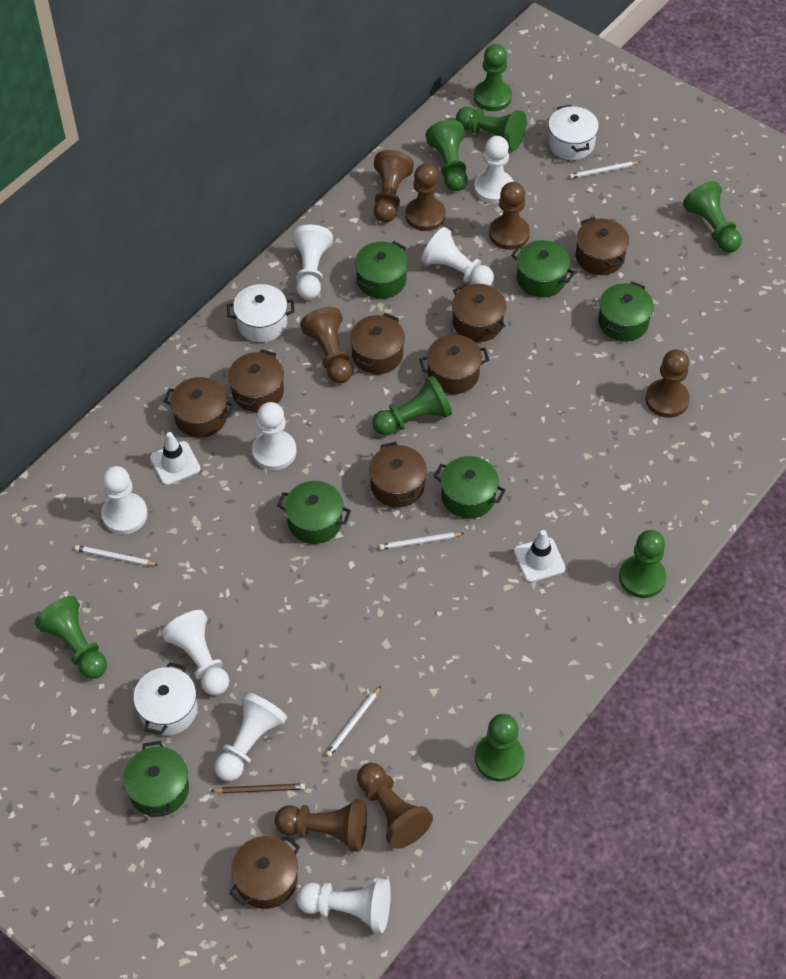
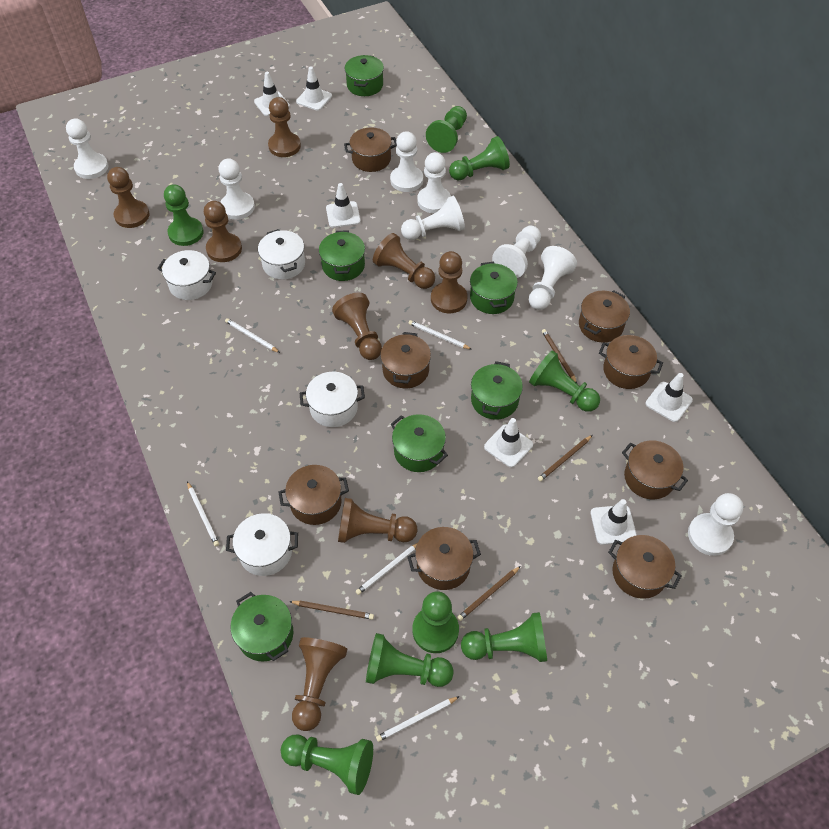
brown pawn: [275,799,367,852] [300,307,352,383] [357,763,433,849] [374,150,414,222] [405,163,446,231] [489,182,530,250] [645,350,690,418] = 7 -> [107,167,150,228] [204,201,242,262] [268,97,301,157] [292,637,347,731] [332,293,382,360] [338,498,417,543] [373,233,435,289] [431,251,467,313] = 8
brown pencil: [211,783,305,793] = 1 -> [289,601,374,620] [457,566,521,621] [538,435,592,482] [542,329,577,383] = 4
white pencil: [75,545,158,566] [326,686,381,757] [379,532,464,550] [570,162,640,179] = 4 -> [187,481,219,547] [225,318,280,353] [356,543,417,595] [376,696,460,742] [409,320,472,350] = 5
white pot: [133,662,197,735] [227,284,295,342] [548,105,599,160] = 3 -> [157,250,216,300] [226,513,298,576] [258,229,305,280] [300,372,365,427] = 4
white traffic cone: [150,432,200,485] [514,530,565,582] = 2 -> [254,72,290,116] [296,66,332,111] [326,183,361,228] [484,418,533,467] [591,499,637,545] [646,373,693,422] = 6

